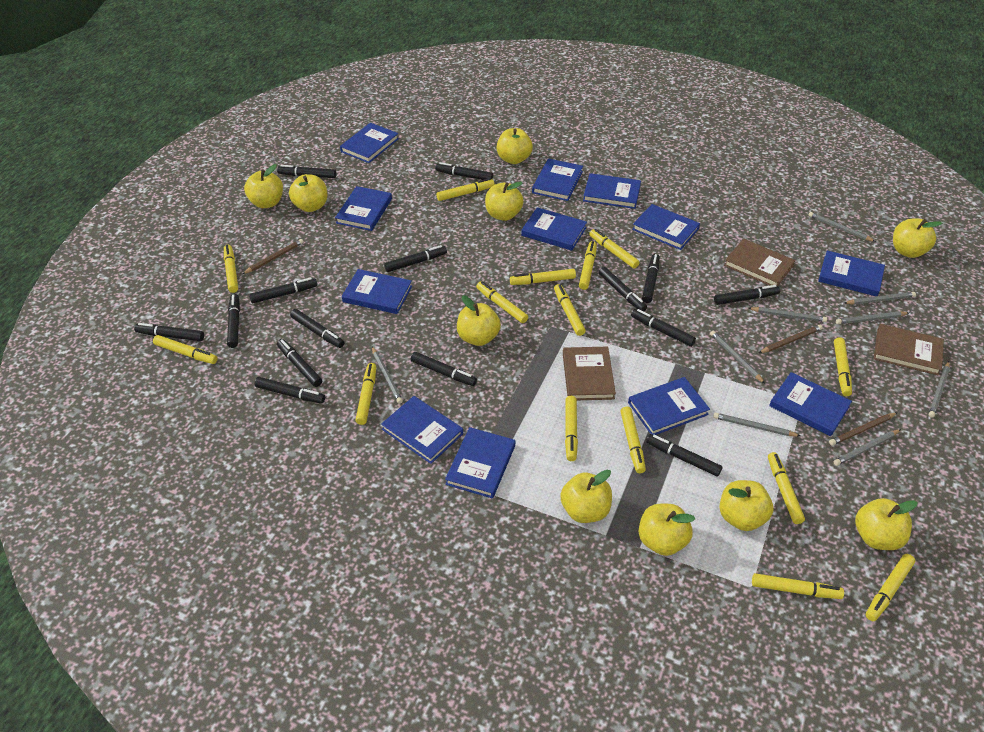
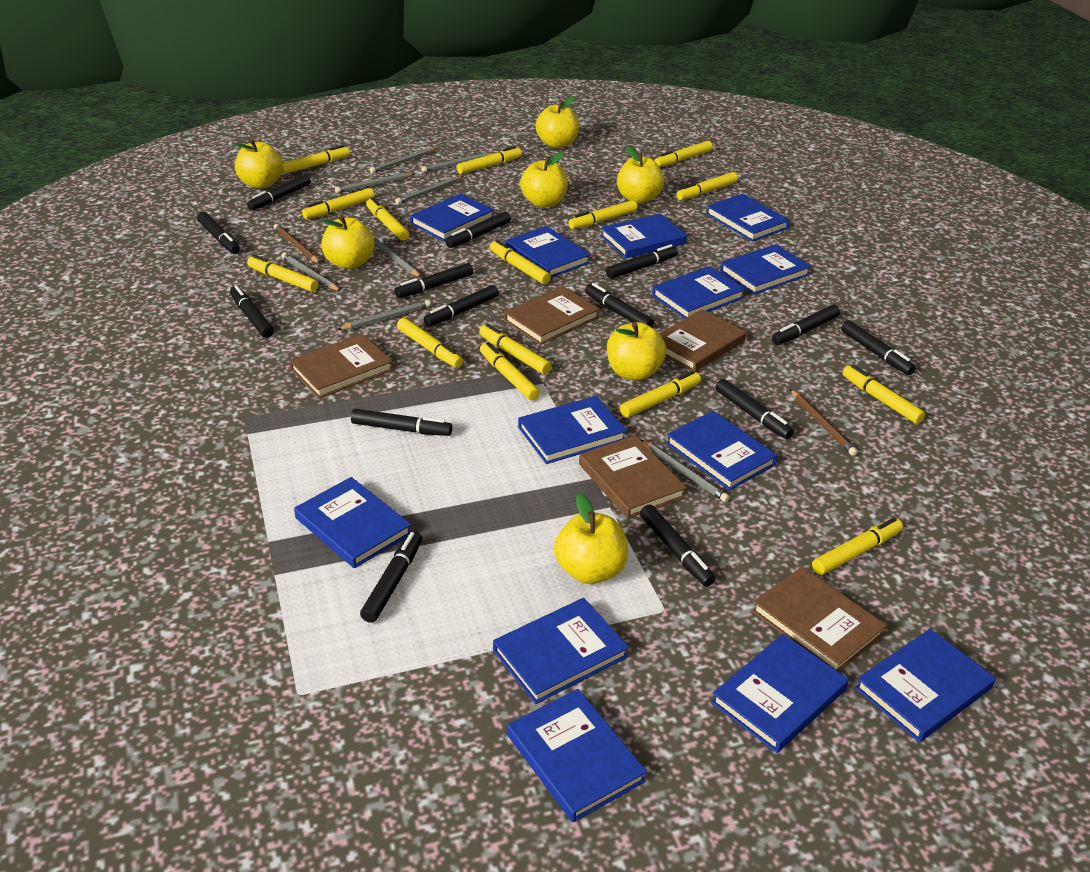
black marker: [134,323,204,341] [227,294,240,348] [249,277,317,303] [254,377,325,404] [277,165,336,178] [277,339,322,387] [290,309,344,348] [384,245,447,272] [411,352,477,386] [435,162,493,180] [599,267,647,311] [631,309,696,347] [642,254,660,303] [646,434,722,477] [714,285,780,305] = 15 -> [197,212,240,254] [230,285,274,338] [247,174,311,211] [351,409,452,436] [360,531,422,623] [394,263,473,298] [424,285,499,327] [446,212,511,248] [585,283,654,327] [606,244,678,279] [640,504,715,587] [716,379,794,439] [772,305,840,345] [841,320,916,375] = 14
blue book: [335,186,392,231] [340,123,399,163] [342,269,412,314] [381,396,463,464] [445,427,515,499] [521,207,587,251] [532,158,583,201] [583,173,641,209] [628,377,710,435] [632,204,700,250] [769,372,852,436] [818,251,885,296] = 12 -> [294,477,411,568] [410,193,494,241] [493,598,629,704] [506,226,590,278] [507,689,647,822] [518,396,627,464] [601,213,687,258] [652,266,746,319] [666,411,778,491] [706,194,790,242] [711,634,848,753] [720,244,811,295] [855,629,996,742] = 13
brown book: [563,347,616,400] [724,238,795,286] [874,324,944,376] = 3 -> [289,334,393,399] [504,286,600,345] [579,435,686,519] [659,309,746,372] [752,567,887,672] = 5
brown pencil: [242,239,304,274] [759,325,823,353] [829,413,897,446] = 3 -> [274,224,321,264] [790,389,858,456] = 2
grey pencil: [372,347,403,404] [710,331,765,383] [713,413,800,436] [748,307,827,322] [808,212,876,242] [834,429,901,466] [836,311,909,324] [844,292,916,305] [929,361,950,418] = 9 -> [282,253,341,291] [335,173,415,193] [337,300,431,330] [370,148,437,173] [374,237,422,278] [395,176,464,204] [421,153,494,172] [641,440,730,502] = 8
yellow apple: [244,164,283,208] [289,174,327,212] [457,295,501,346] [485,182,524,221] [497,128,533,164] [560,470,612,523] [639,503,695,556] [720,480,773,531] [855,498,918,550] [893,218,942,258] = 10 -> [234,139,283,189] [321,216,375,269] [520,151,568,208] [536,96,579,148] [554,493,628,584] [607,322,666,381] [617,145,664,204] = 7

